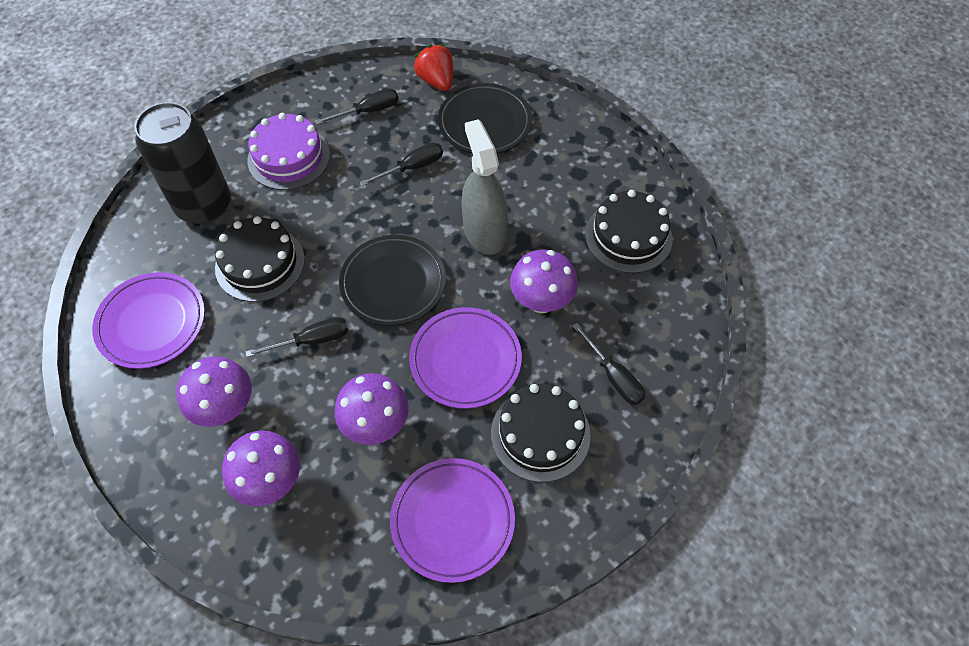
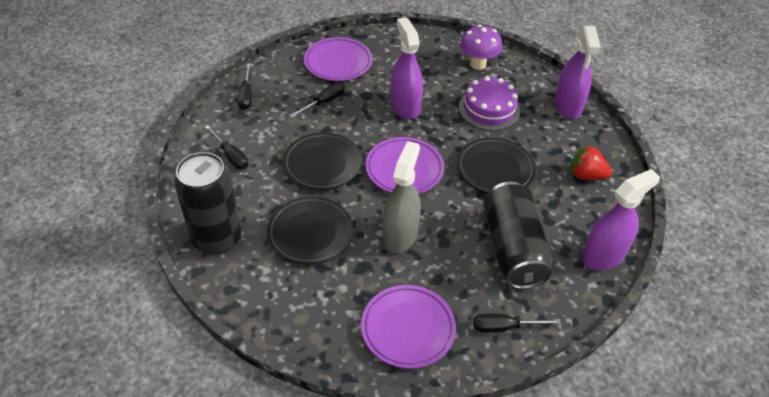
black cake: [215,216,305,302] [491,384,591,482] [585,190,673,273] = 3 -> none = 0
black can: [134,102,231,224] = 1 -> [174,152,241,254] [483,182,553,289] = 2
black plate: [339,235,446,326] [438,83,532,153] = 2 -> [267,196,353,265] [283,132,362,190] [457,137,536,194] = 3
purple mushroom: [176,356,252,427] [222,431,300,507] [335,373,409,445] [510,250,578,313] = 4 -> [460,25,502,70] = 1
purple spray bottle: none = 0 -> [390,17,423,119] [554,26,601,119] [582,169,660,270] = 3

